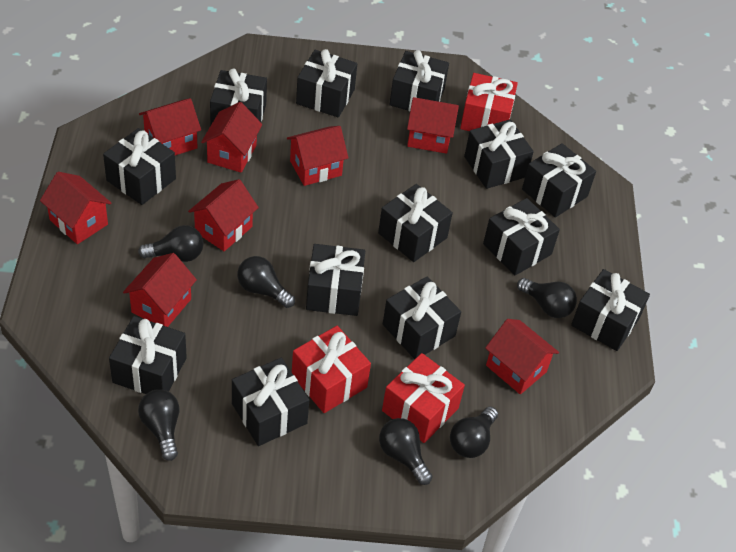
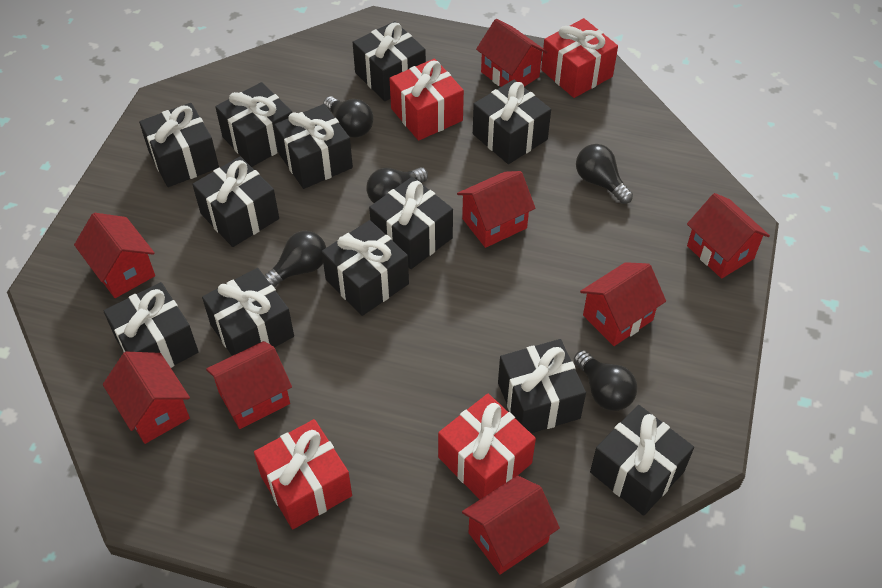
black gift: [103,128,176,205] [109,316,187,394] [210,69,267,126] [232,358,309,446] [296,49,357,118] [306,244,365,316] [378,184,453,262] [383,277,461,359] [389,50,449,111] [464,119,534,189] [483,198,560,275] [522,143,596,217] [571,269,650,351] = 13 -> [104,282,198,368] [139,103,219,187] [192,156,279,247] [202,268,294,356] [215,82,292,167] [274,104,353,189] [322,220,409,316] [353,21,426,101] [369,177,453,269] [473,80,551,164] [498,339,586,433] [590,405,694,516] = 12
black light bulb: [138,225,204,262] [138,389,179,461] [237,256,295,308] [379,418,433,485] [450,406,498,458] [517,278,577,318] = 6 -> [265,231,326,287] [323,96,374,138] [366,167,428,203] [574,350,638,411] [576,144,633,204] = 5
red gift: [292,326,371,413] [382,353,465,443] [460,73,518,131] = 3 -> [254,419,352,529] [389,59,464,141] [438,394,536,499] [541,18,618,98] = 4

